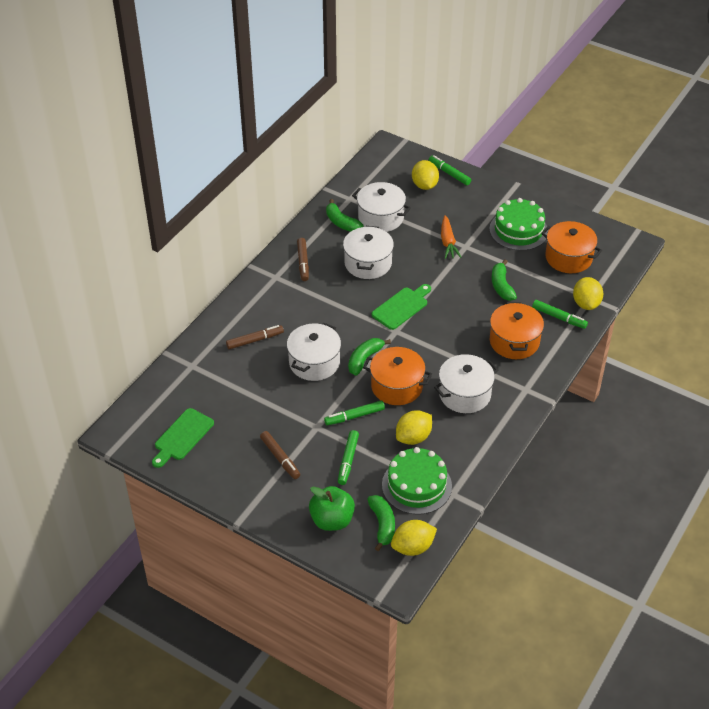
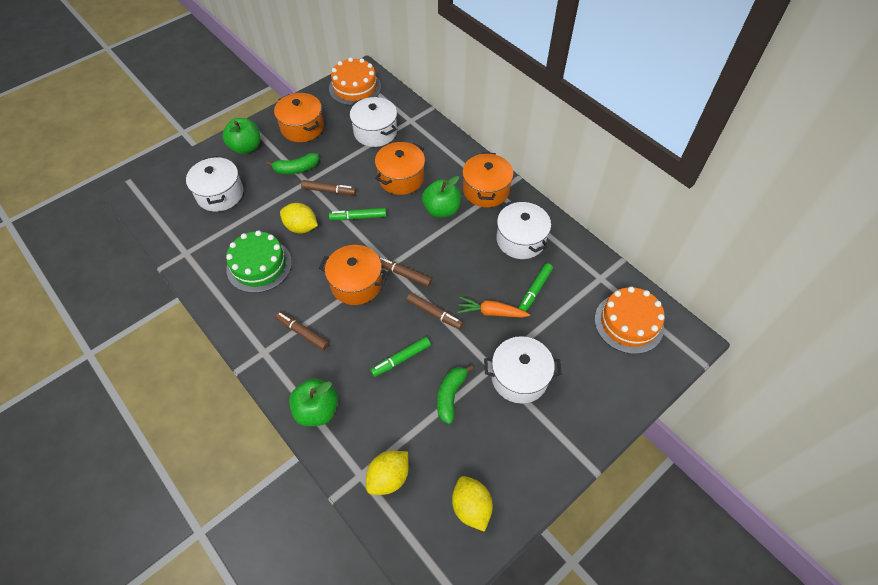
brown marker: [226,325,284,349] [260,431,300,479] [297,238,309,281] = 3 -> [275,311,329,350] [301,180,356,195] [379,257,432,287] [406,293,463,329] = 4
green apple: [309,486,355,531] = 1 -> [222,118,260,154] [289,378,338,426] [422,176,461,218] = 3
green banana: [326,199,364,232] [348,338,391,376] [367,495,395,551] [492,259,517,301] = 4 -> [266,153,319,174] [437,365,474,424] = 2
green cake: [382,447,452,515] [489,198,548,251] = 2 -> [226,230,292,293] = 1
green cutting board: [152,408,214,468] [372,284,431,330] = 2 -> none = 0
green marker: [324,400,385,425] [338,430,359,485] [429,155,471,185] [532,300,588,329] = 4 -> [329,208,386,220] [370,337,431,377] [519,263,553,312] = 3
orange cake: none = 0 -> [329,57,381,106] [595,287,665,354] = 2
orange pot: [363,347,432,405] [490,302,544,359] [541,221,602,273] = 3 -> [274,93,324,142] [319,245,389,305] [375,142,425,195] [462,152,514,207] = 4
yellow lemon: [391,520,437,556] [396,410,432,445] [412,160,439,190] [573,277,603,310] = 4 -> [280,203,318,233] [366,451,409,495] [452,476,493,532] = 3

